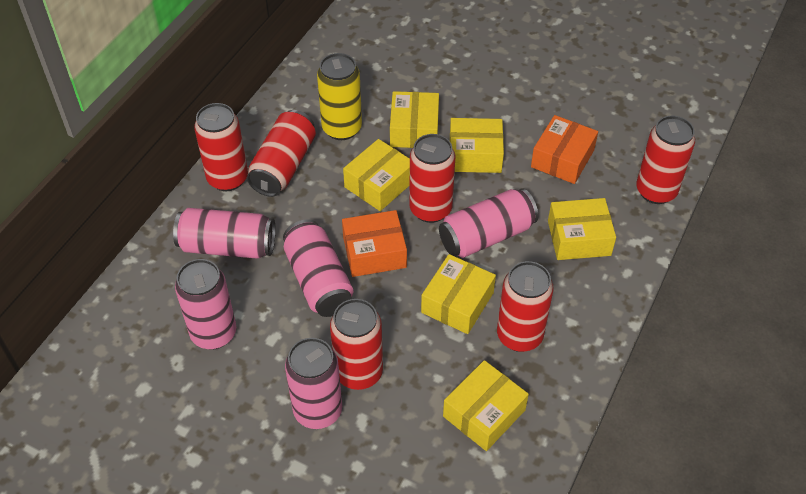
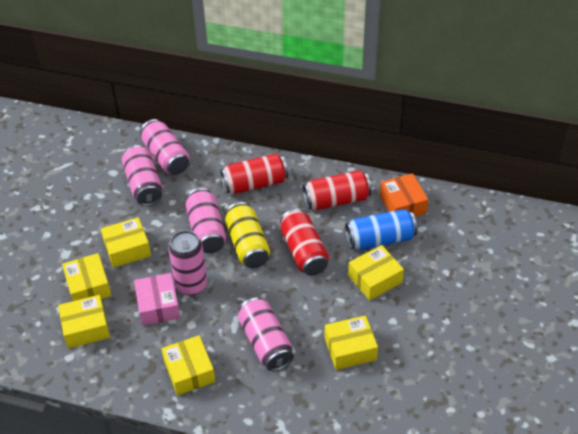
blue can: none = 0 -> [345,209,417,250] = 1
orange box: [342,210,407,277] [531,115,598,184] = 2 -> [380,173,428,216] = 1
pink box: none = 0 -> [134,273,180,326] = 1
red can: [194,103,248,191] [247,110,316,197] [330,299,383,390] [409,134,455,223] [497,261,554,352] [636,116,695,204] = 6 -> [220,154,288,194] [280,209,329,276] [303,170,372,210] = 3

